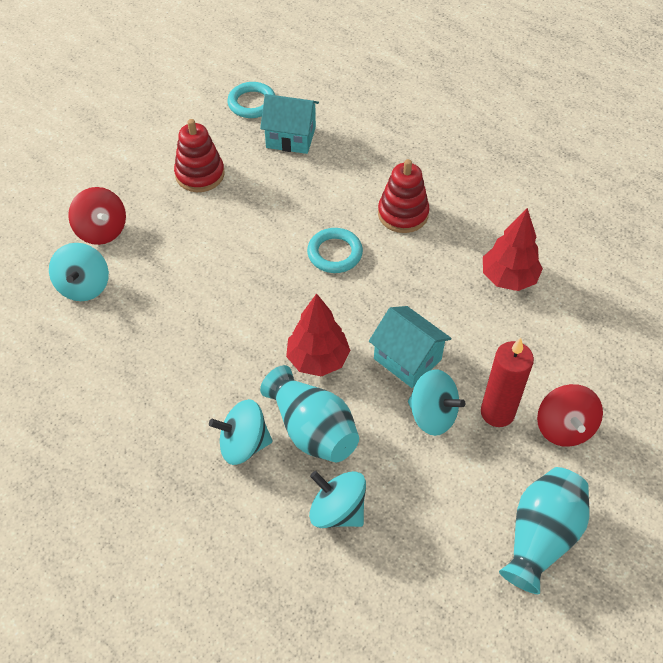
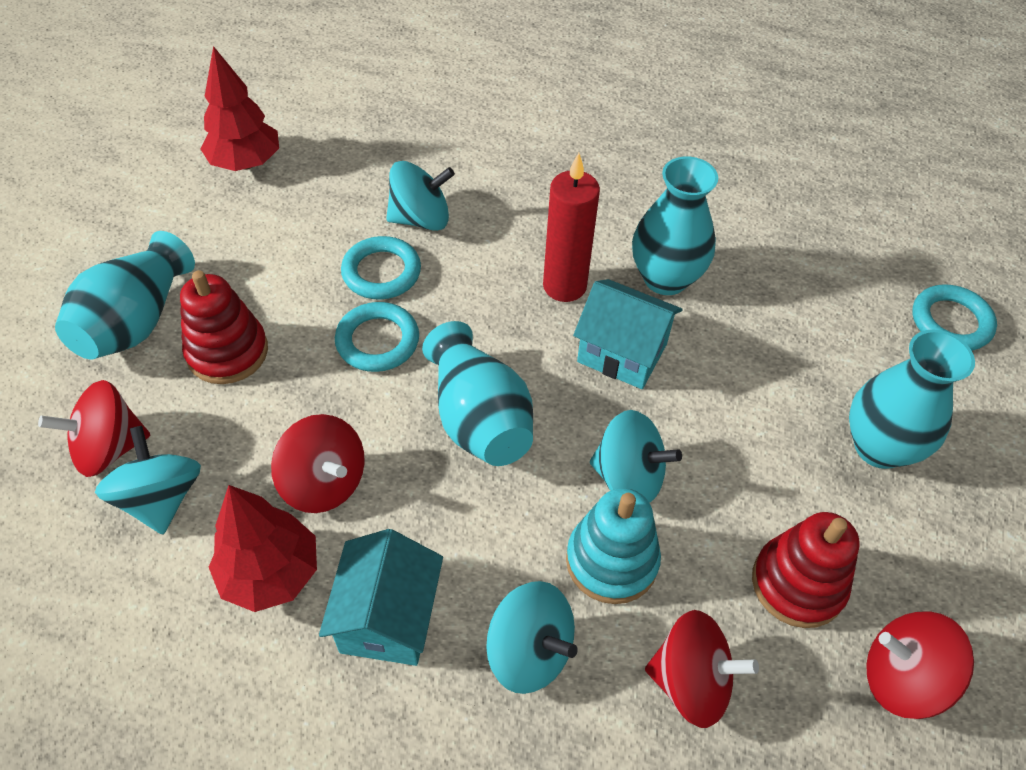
red spinning top: [68,187,126,245] [537,384,603,447] = 2 -> [38,380,150,477] [271,414,365,513] [645,610,759,728] [866,612,974,719] = 4
turquoise ring: [227,82,275,118] [307,228,363,273] = 2 -> [335,302,419,372] [341,236,421,299] [912,284,997,351] = 3
turquoise stacking toy: none = 0 -> [566,488,661,604] = 1
turquoise vase: [260,365,359,462] [499,467,590,594] = 2 -> [55,231,195,359] [422,321,533,466] [632,156,718,295] [849,329,975,469] = 4

